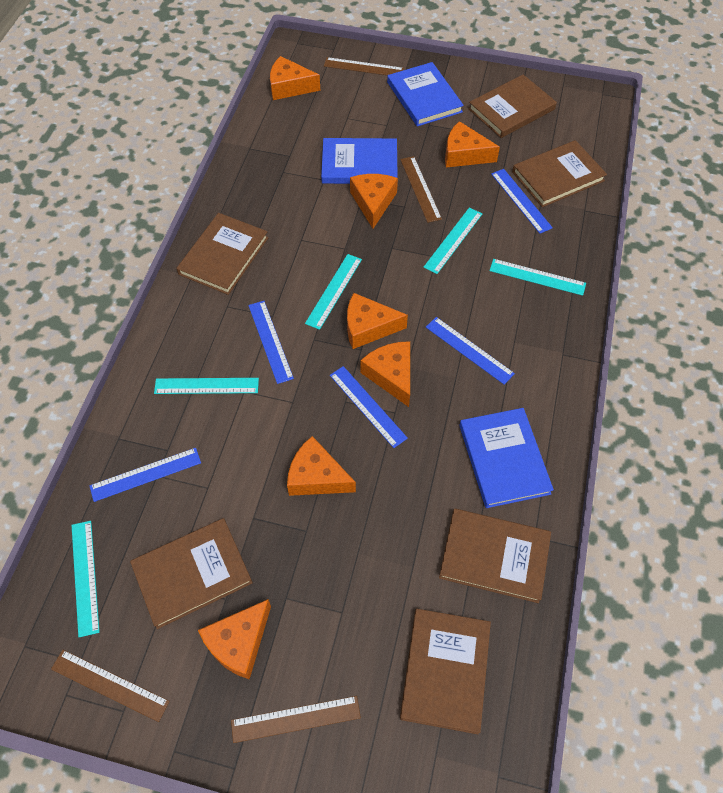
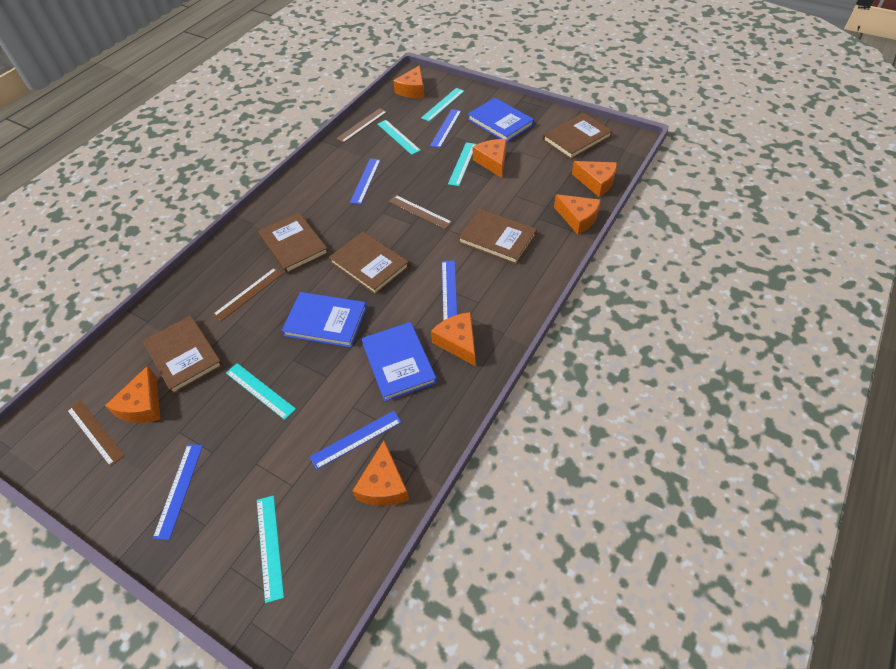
brown book: [130,518,253,629] [176,213,268,295] [400,609,491,734] [439,508,551,603] [468,75,557,138] [512,140,607,207] = 6 -> [143,315,223,394] [258,212,329,274] [329,232,409,295] [458,209,537,265] [543,113,612,159] = 5

